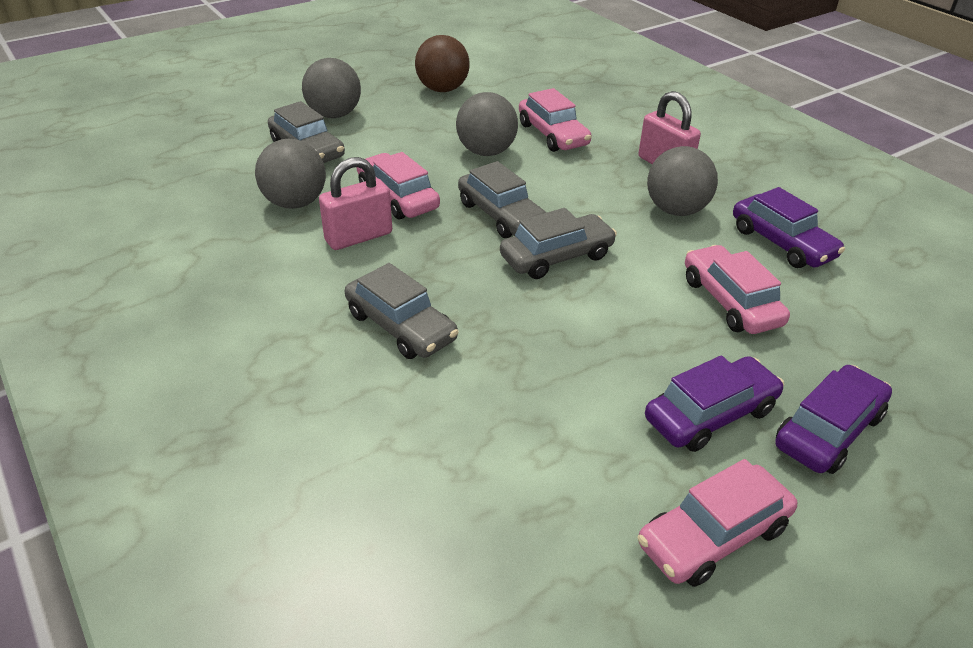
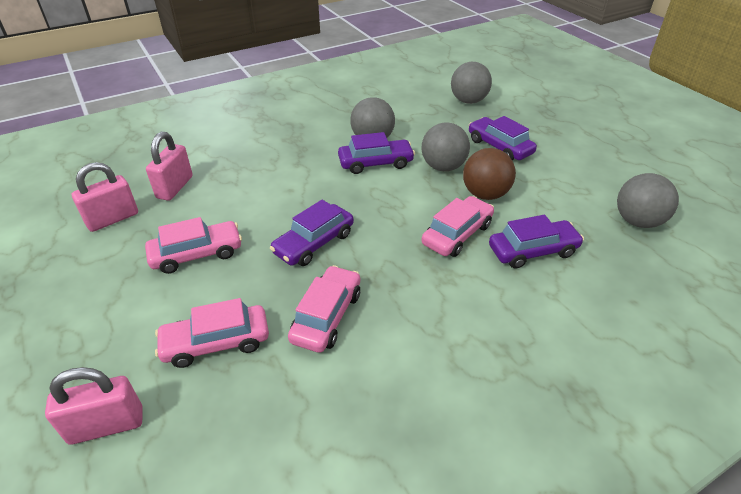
grey car: [268,101,345,163] [345,263,458,359] [458,161,546,238] [500,208,617,279] = 4 -> none = 0
pink padlock: [319,157,392,250] [638,91,701,164] = 2 -> [45,367,143,445] [72,162,138,232] [146,131,193,201] = 3
purple car: [645,356,784,452] [733,187,845,268] [775,365,892,474] = 3 -> [270,200,354,266] [338,132,415,174] [469,116,537,161] [489,215,584,269] = 4

